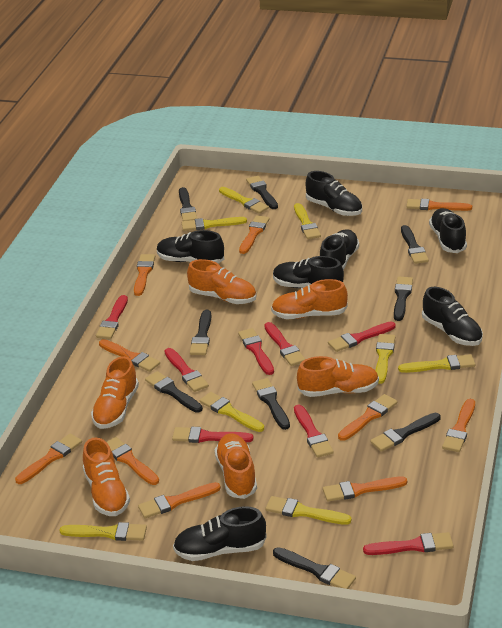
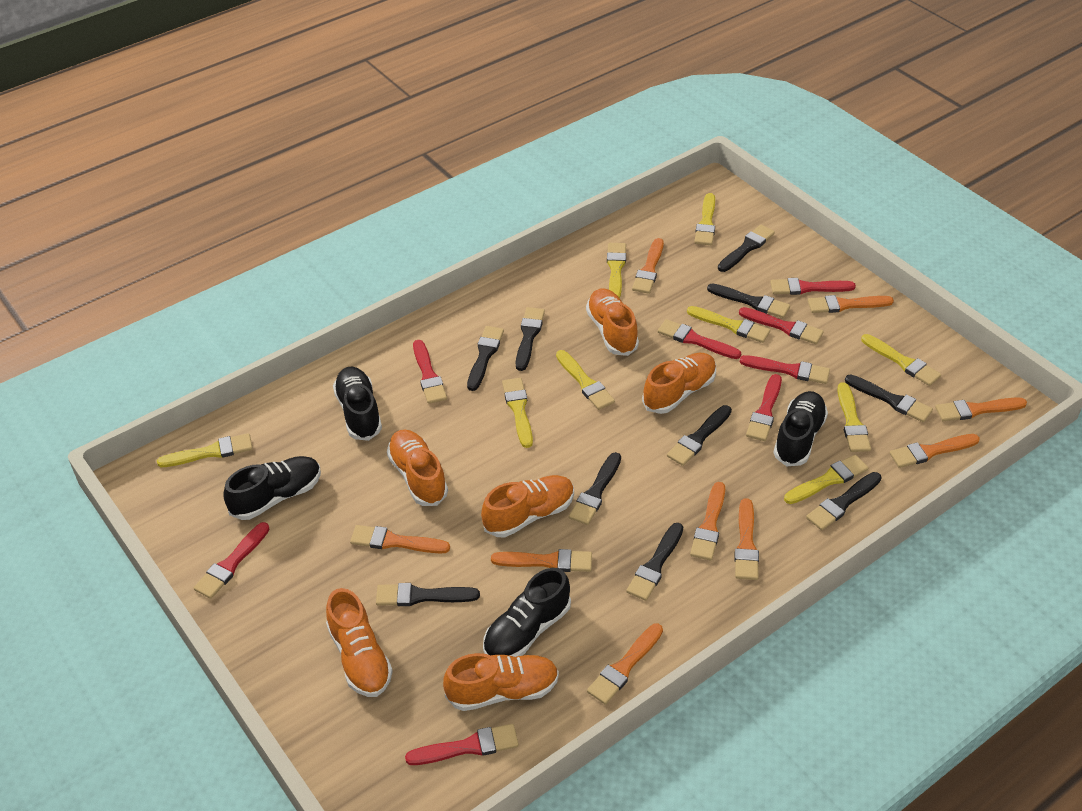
black brush: [145,371,203,413] [179,187,197,221] [190,310,211,355] [246,176,278,209] [252,378,290,430] [273,547,356,589] [370,413,440,452] [394,277,413,321] [401,225,429,264] = 9 -> [376,583,480,606] [467,326,504,391] [516,307,545,371] [569,452,621,525] [626,523,683,601] [667,405,732,466] [707,283,790,318] [718,225,775,272] [806,472,881,530] [845,374,933,422] = 10
black shoe: [157,230,224,263] [173,506,267,561] [273,256,344,288] [306,171,362,216] [320,229,359,270] [422,287,483,346] [429,208,467,253] = 7 -> [223,456,321,520] [333,367,382,441] [483,568,571,657] [773,391,828,466] = 4
orange brush: [15,434,82,484] [99,339,160,372] [107,437,159,485] [134,254,155,296] [138,482,221,518] [239,215,270,254] [323,477,407,502] [338,394,397,441] [406,199,472,211] [442,399,475,452] = 10 -> [350,525,450,553] [491,549,592,572] [587,624,663,705] [632,238,664,294] [690,482,725,561] [735,498,759,580] [808,295,894,313] [890,434,980,468] [935,397,1027,421] = 9
yellow brush: [60,522,147,541] [182,217,247,231] [200,392,264,432] [219,187,269,214] [266,496,352,525] [294,203,321,239] [375,334,395,384] [398,354,475,373] = 8 -> [157,433,253,467] [502,378,533,448] [556,350,615,410] [607,243,626,298] [687,306,770,343] [694,193,715,245] [784,454,868,504] [837,382,871,452] [861,334,941,386] = 9

